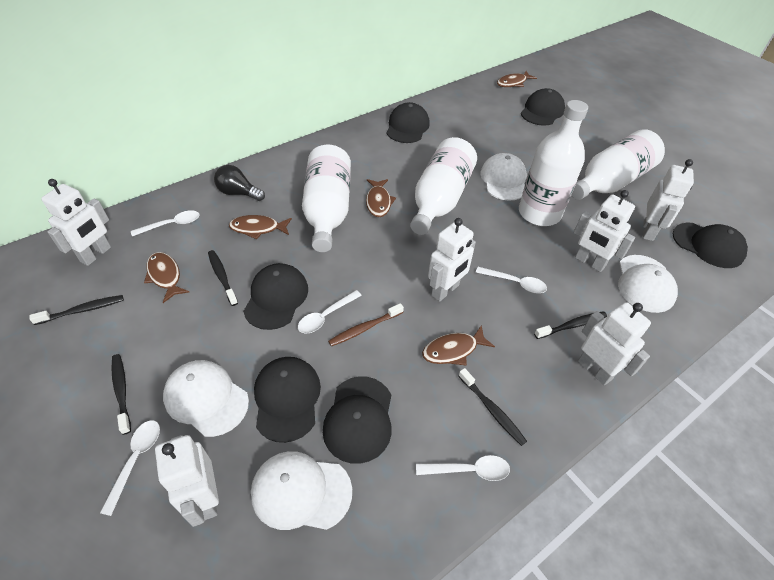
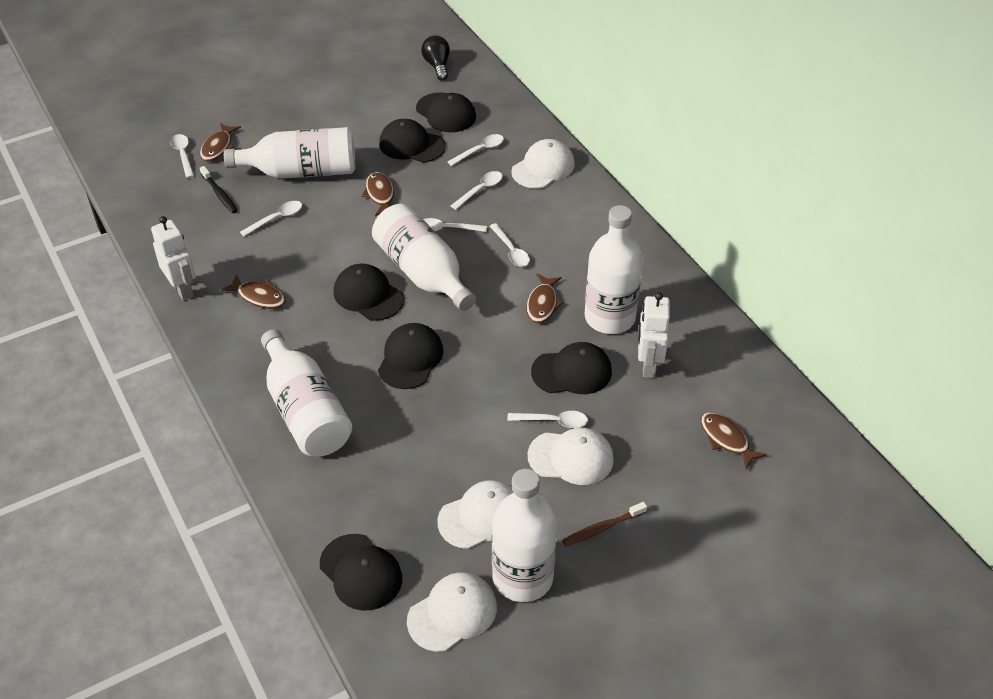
black toothbrush: [29,295,124,325] [111,354,131,435] [208,250,238,306] [459,368,527,446] [534,311,607,339] = 5 -> [200,166,238,213] = 1
white bottle: [302,145,351,252] [410,137,477,235] [519,100,588,226] [571,129,665,200] = 4 -> [224,127,355,179] [261,329,352,457] [372,204,476,311] [492,469,557,602] [585,205,643,334] = 5
white robot: [41,179,111,266] [155,435,219,527] [428,218,476,302] [574,190,635,272] [578,302,651,385] [643,159,694,241] = 6 -> [151,216,195,301] [638,292,670,378] = 2
white spoon: [100,420,160,516] [131,210,199,237] [298,290,362,334] [416,455,510,481] [476,267,547,293] = 5 -> [170,134,194,178] [240,201,302,236] [423,218,487,232] [448,134,504,166] [451,171,503,210] [489,223,530,267] [507,411,588,428] = 7

